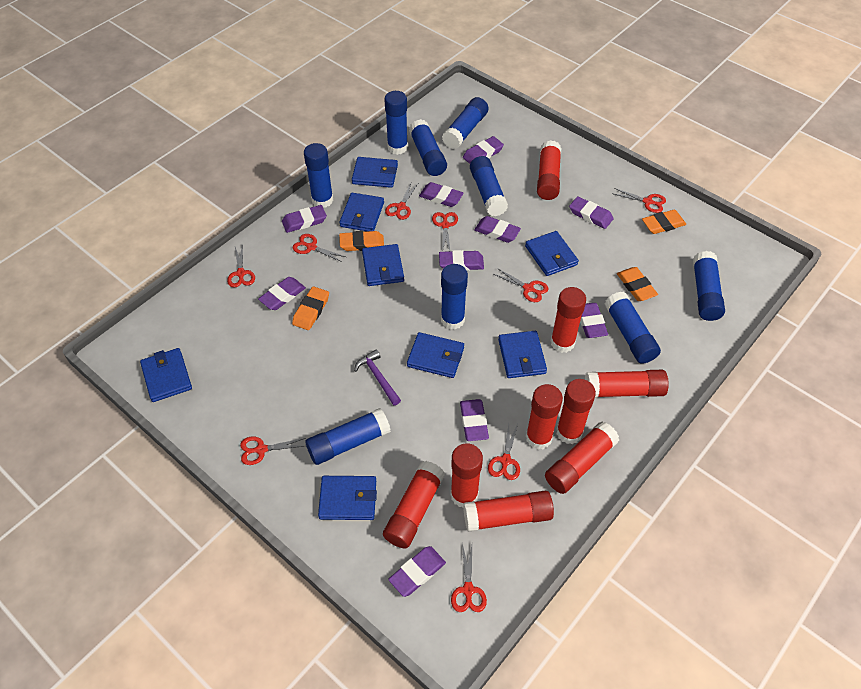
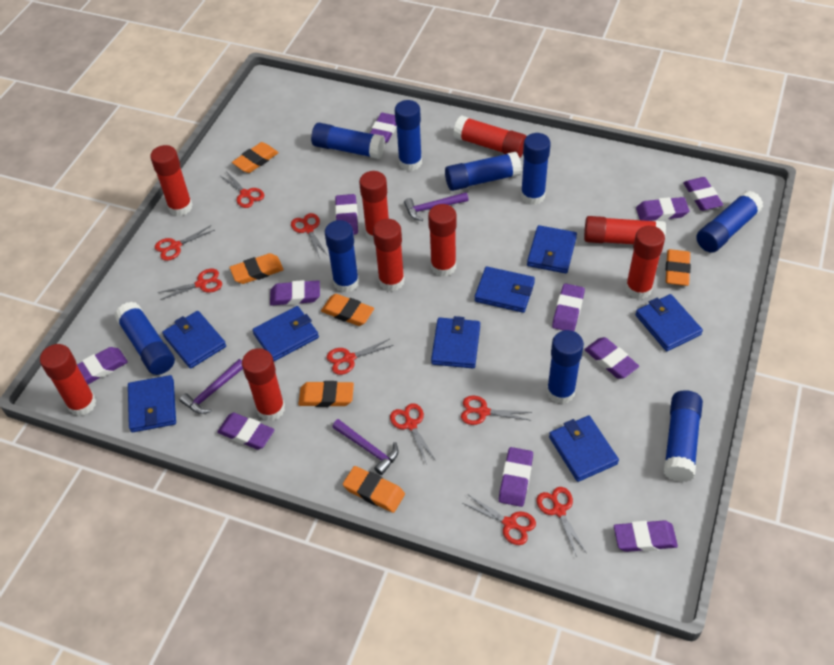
orange eraser: [292,286,329,330] [339,231,384,251] [617,267,658,301] [642,210,686,234] = 4 -> [229,253,284,284] [232,142,279,173] [298,381,354,407] [321,294,374,326] [343,466,405,513] [666,249,691,286] = 6
purple eraser: [258,277,306,310] [282,205,327,233] [388,546,446,597] [419,182,464,207] [439,250,484,271] [460,399,489,441] [463,136,504,164] [474,216,521,243] [569,196,613,229] [580,303,608,338] = 10 -> [77,347,128,384] [217,413,274,450] [270,280,320,306] [335,194,358,235] [370,113,397,143] [499,447,533,507] [552,283,585,331] [584,337,639,379] [614,520,678,552] [636,197,689,221] [683,177,723,211] = 11
purple hammer: [354,349,401,406] = 1 -> [180,359,243,414] [332,419,398,475] [404,192,469,221] = 3

